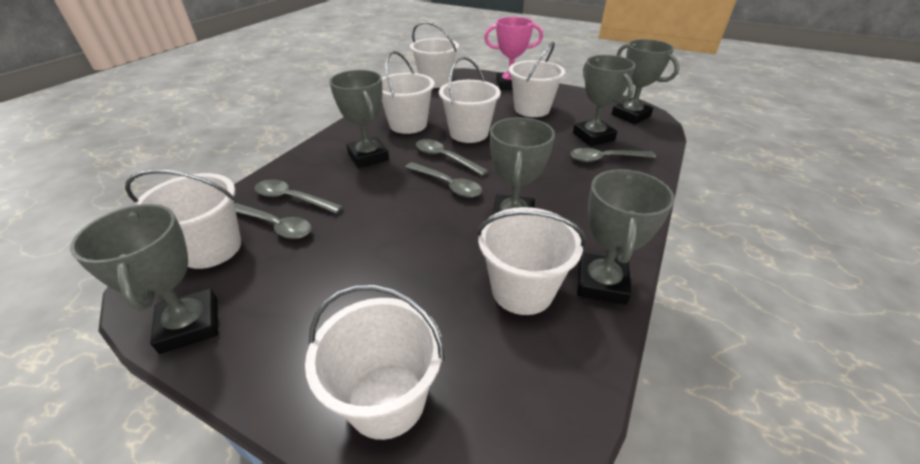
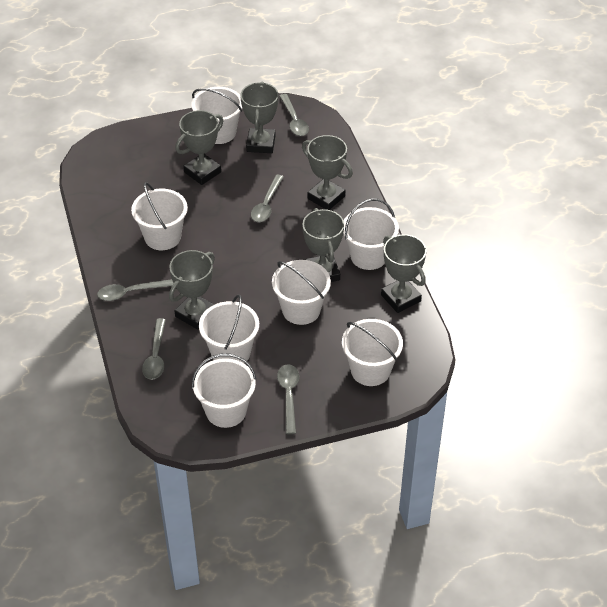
pink trophy: [484,17,543,90] = 1 -> none = 0

